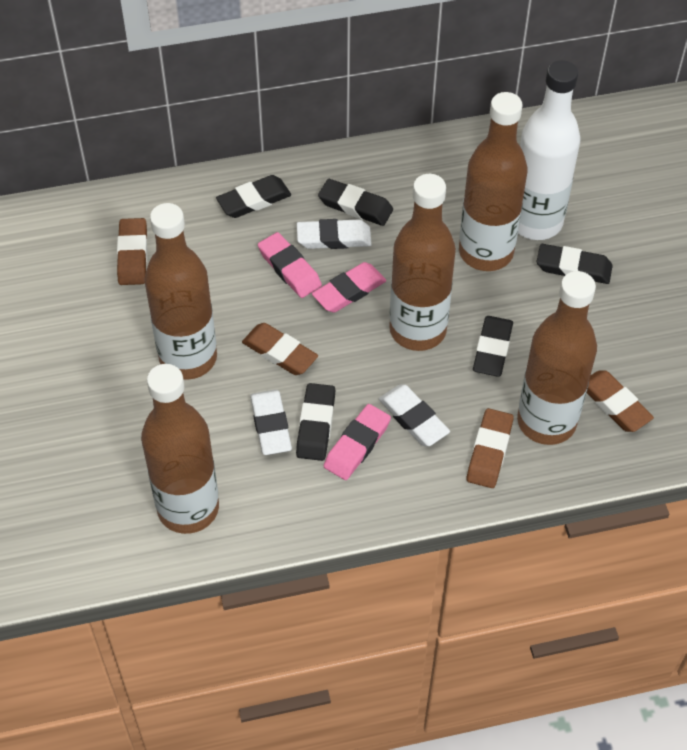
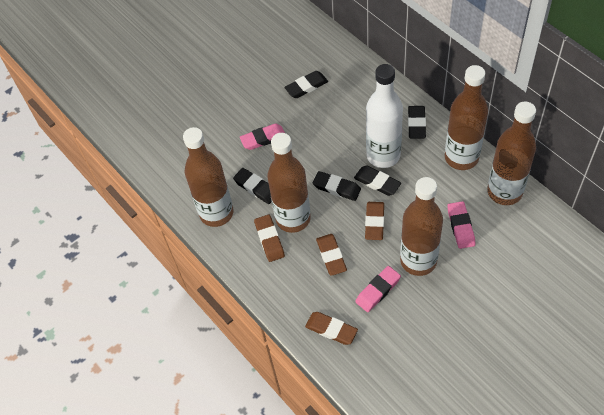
white eraser: [250,390,292,455] [297,219,372,249] [379,384,450,446] = 3 -> none = 0

